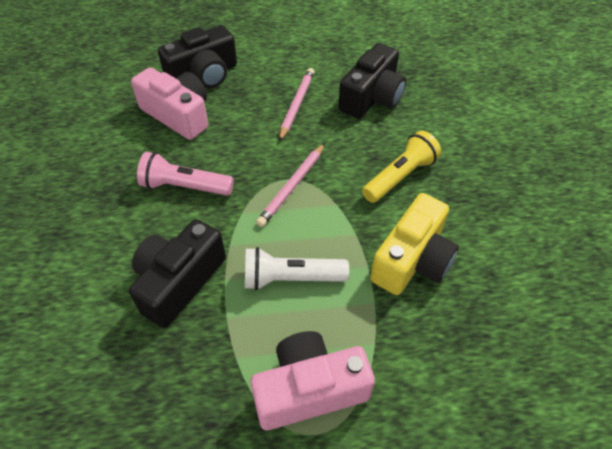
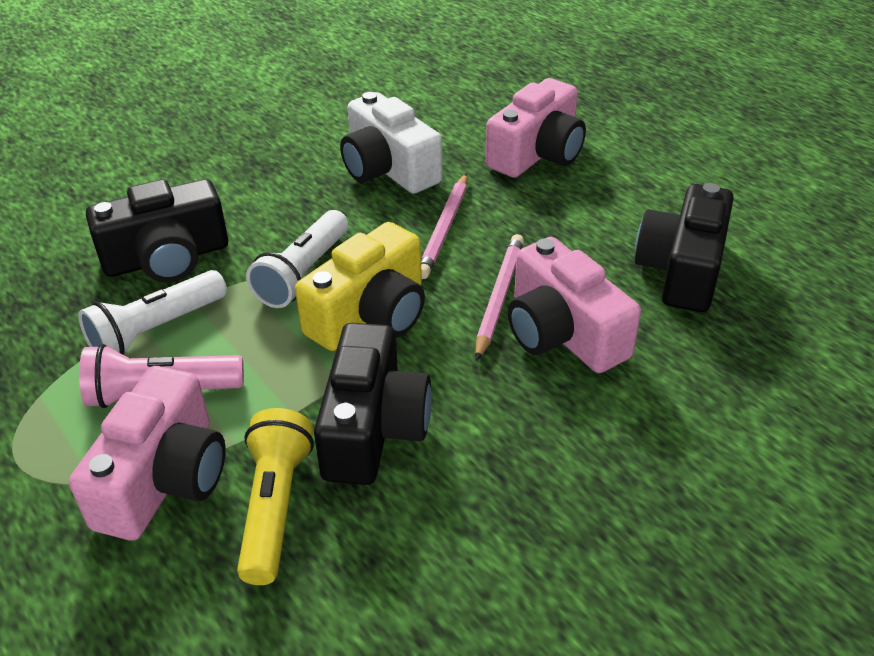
pink camera: [131,67,209,140] [250,331,375,430] = 2 -> [69,366,226,541] [486,78,586,178] [508,237,641,373] = 3
white camera: none = 0 -> [340,92,443,194] = 1
white flashlight: [245,247,349,290] = 1 -> [78,270,227,355] [246,210,348,308] = 2

